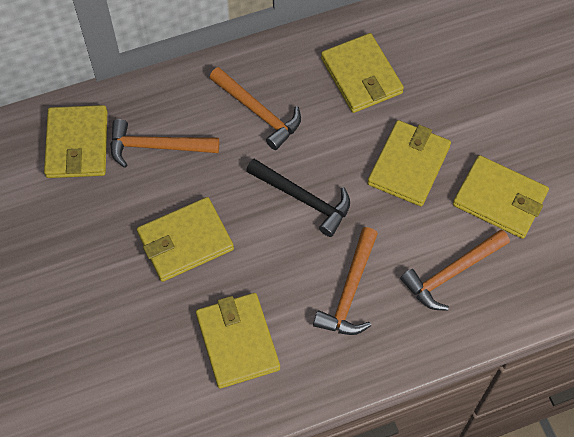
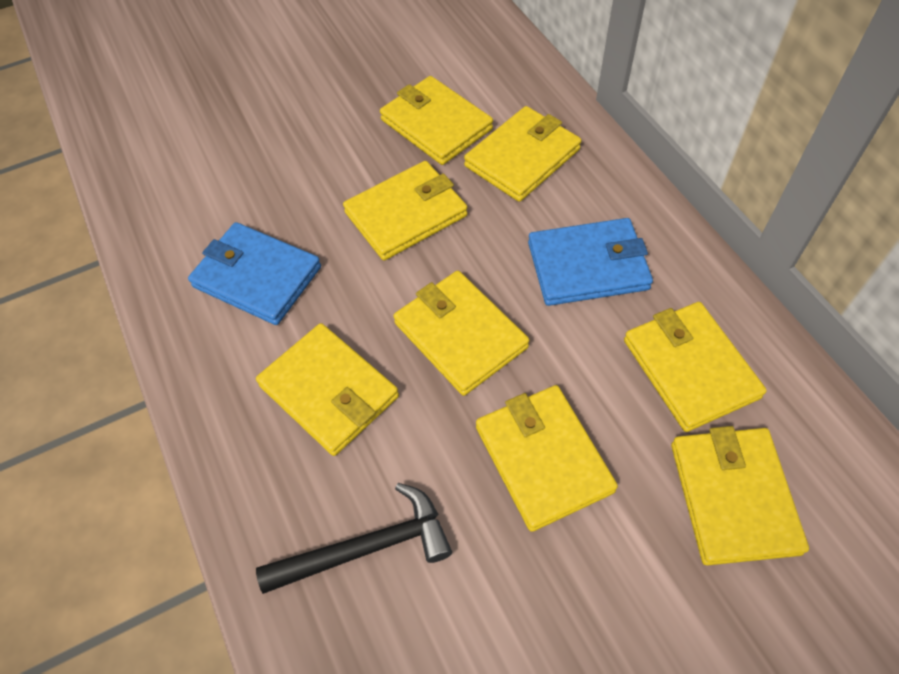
blue wallet: none = 0 -> [188,222,321,325] [528,218,653,306] = 2
orange hammer: [110,119,219,168] [209,67,301,150] [313,227,378,335] [400,229,510,310] = 4 -> none = 0
yellow wallet: [44,105,107,178] [137,197,234,282] [196,293,280,389] [321,33,404,113] [367,120,451,206] [453,155,549,239] = 6 -> [256,323,399,456] [343,161,468,260] [380,76,493,165] [393,271,529,396] [464,106,581,202] [476,385,618,532] [624,302,767,432] [671,426,809,565] = 8

